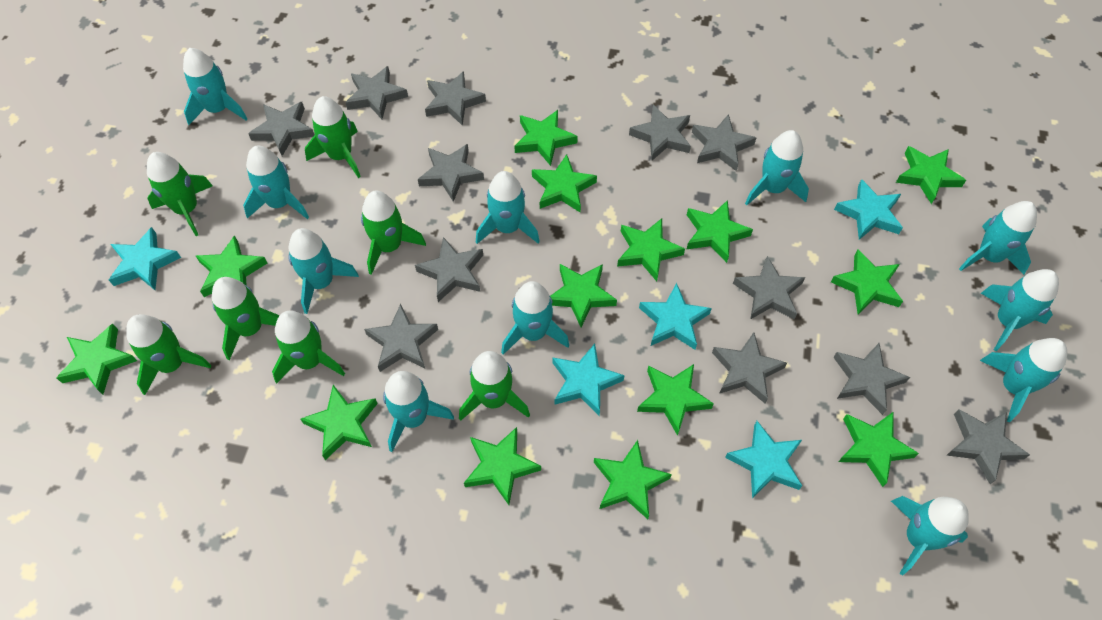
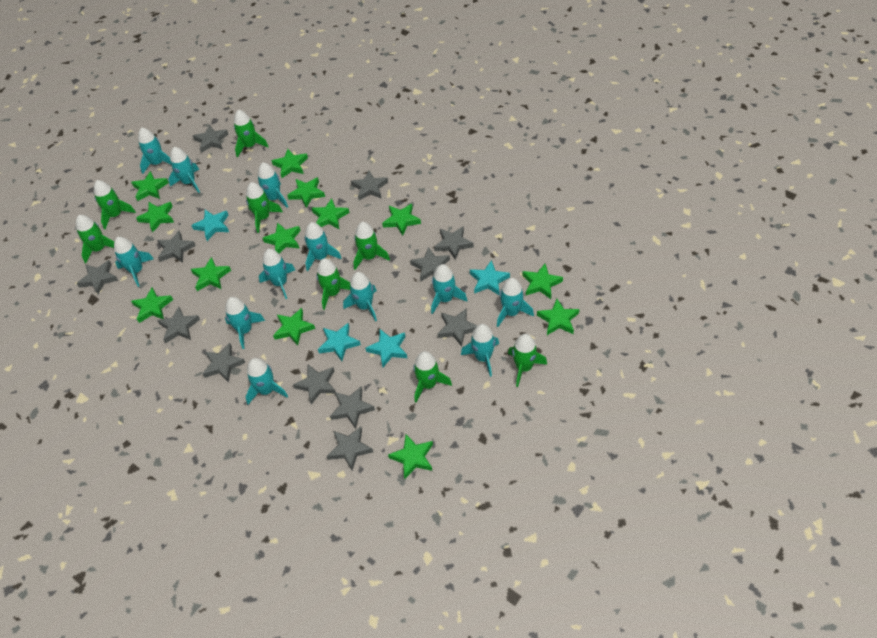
green rocket: [126,314,211,395] [147,152,213,236] [212,277,280,361] [272,311,345,384] [305,96,361,178] [361,191,426,275] [459,351,530,421] = 7 -> [76,215,114,263] [94,180,136,229] [234,110,269,157] [246,182,283,233] [316,258,350,310] [353,222,390,270] [413,351,452,402] [508,334,547,387] = 8
green star: [57,324,137,395] [196,235,267,297] [301,385,378,460] [464,427,541,505] [514,110,578,166] [532,154,597,212] [550,264,617,327] [594,440,672,519] [617,218,685,281] [637,364,714,436] [687,200,753,263] [831,249,903,314] [838,412,919,487] [896,146,966,204] = 14 -> [131,171,169,201] [131,288,173,323] [136,202,174,232] [191,257,231,291] [263,222,301,253] [272,149,308,178] [273,308,315,346] [287,177,325,208] [312,198,350,229] [382,204,421,236] [388,434,433,479] [522,264,563,299] [537,299,579,335] = 13
turquoise rocket: [183,48,247,125] [243,145,309,219] [288,228,359,314] [383,371,454,452] [476,171,540,244] [501,281,569,355] [745,130,809,205] [891,496,969,575] [959,201,1037,275] [980,338,1067,422] [981,269,1059,351] = 11 -> [114,237,154,287] [138,128,171,174] [168,147,200,193] [225,297,265,349] [246,358,288,404] [258,163,288,208] [259,249,295,299] [305,222,341,271] [343,272,377,322] [431,264,467,314] [461,324,499,377] [497,278,534,327] = 12
turquoise star: [109,227,181,290] [552,344,625,416] [639,283,712,350] [725,421,802,498] [834,179,903,240] = 5 -> [191,210,229,241] [318,323,361,361] [365,329,407,367] [470,260,510,296] = 4

